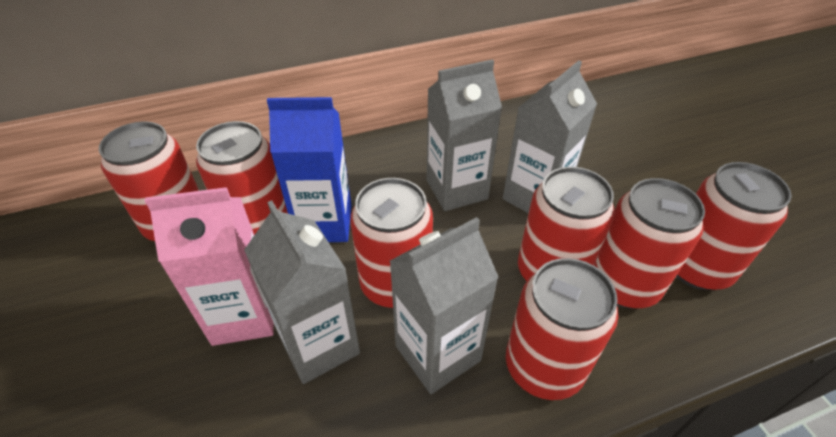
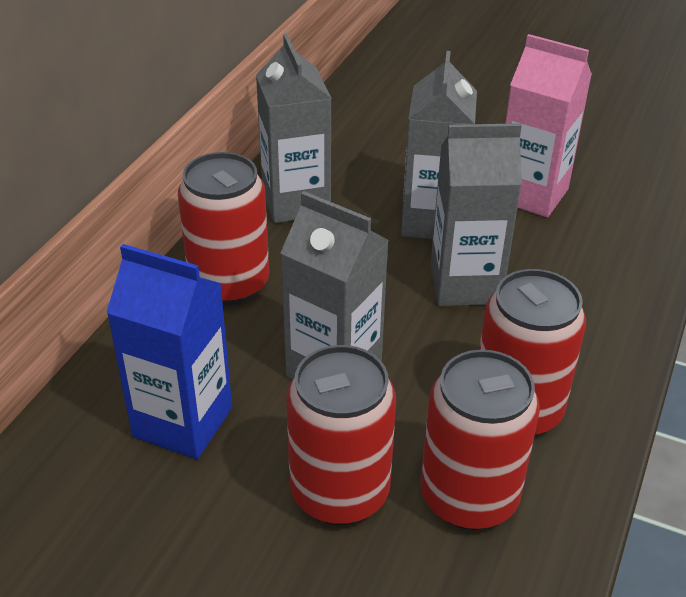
red can: [99,121,199,241] [196,121,288,235] [350,178,433,308] [506,258,618,400] [518,167,615,281] [594,178,705,308] [676,162,792,290] = 7 -> [178,152,269,305] [286,345,396,525] [421,350,540,530] [479,269,586,437] = 4

